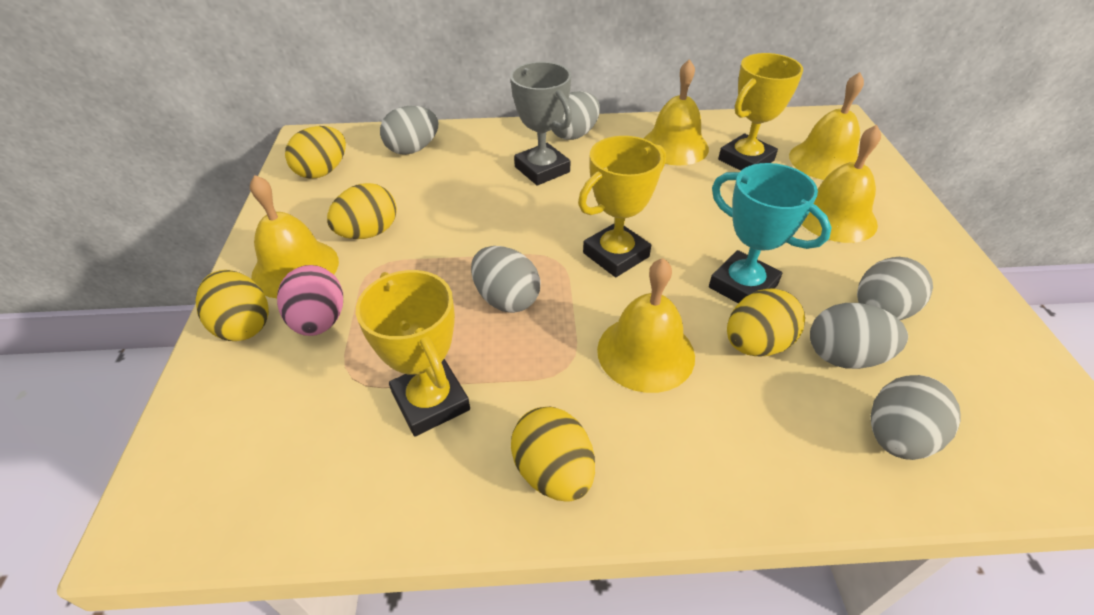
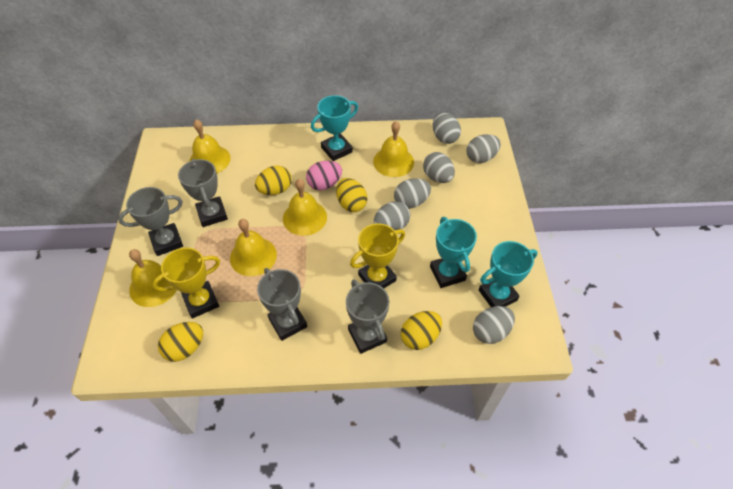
grey trophy: [510,62,572,185] = 1 -> [118,187,183,256] [178,159,228,227] [257,268,307,341] [346,279,389,354] = 4
turquoise trophy: [709,163,832,304] = 1 -> [311,95,358,161] [430,217,477,288] [479,241,538,307] = 3
yellow egg: [196,270,269,341] [285,126,346,179] [327,183,397,239] [511,407,595,502] [727,288,805,356] = 5 -> [158,322,203,362] [255,166,292,195] [336,178,367,212] [401,311,442,350] = 4
yellow trophy: [356,270,470,436] [578,136,666,277] [718,53,803,171] = 3 -> [152,248,220,318] [350,223,405,289] = 2

